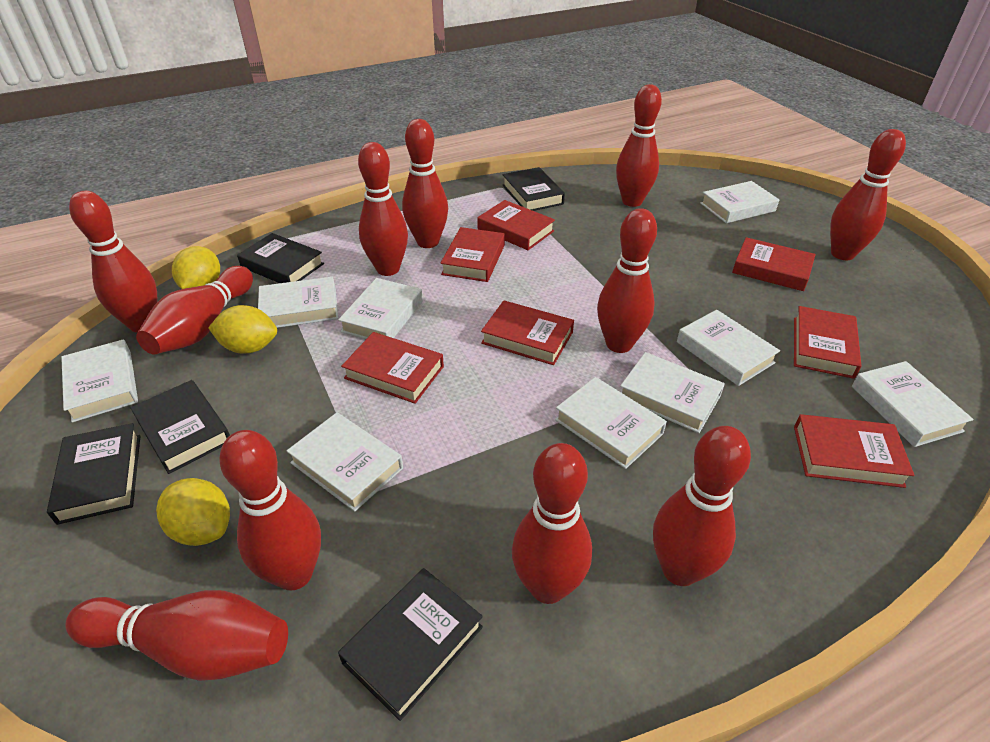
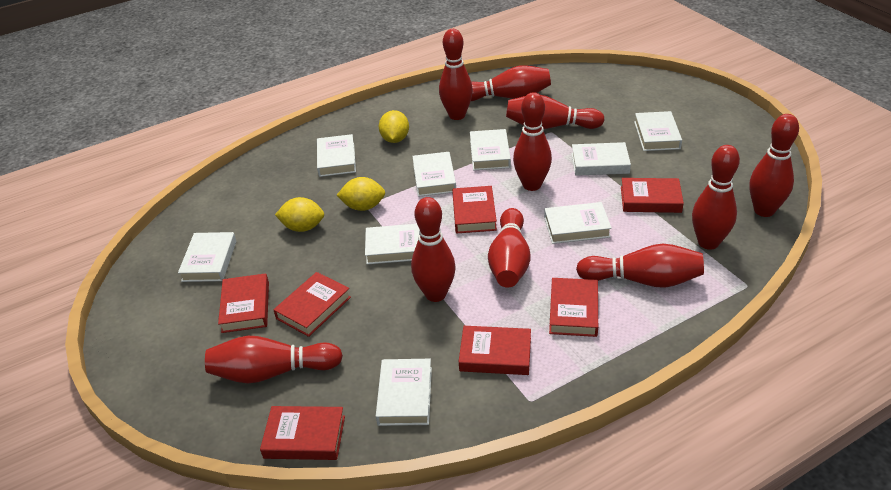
black book: [47,423,140,525] [130,380,230,474] [237,233,324,283] [338,568,483,721] [503,167,565,211] = 5 -> none = 0
red bowling pin: [65,590,288,681] [69,191,157,333] [136,266,253,354] [219,430,321,591] [358,142,408,276] [402,119,448,248] [512,443,592,604] [597,208,657,353] [616,84,662,207] [653,426,751,586] [830,129,906,260] = 11 -> [205,336,343,383] [411,197,456,302] [439,29,473,120] [471,65,551,101] [488,208,531,288] [506,95,604,129] [513,92,552,191] [576,244,704,288] [692,145,740,250] [750,114,799,217] = 10

